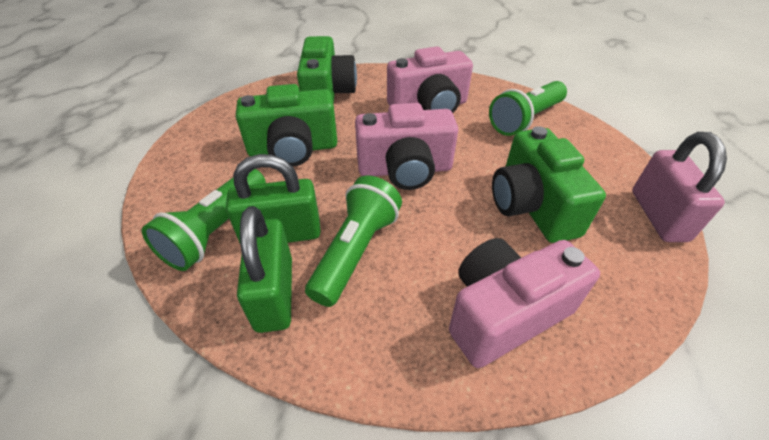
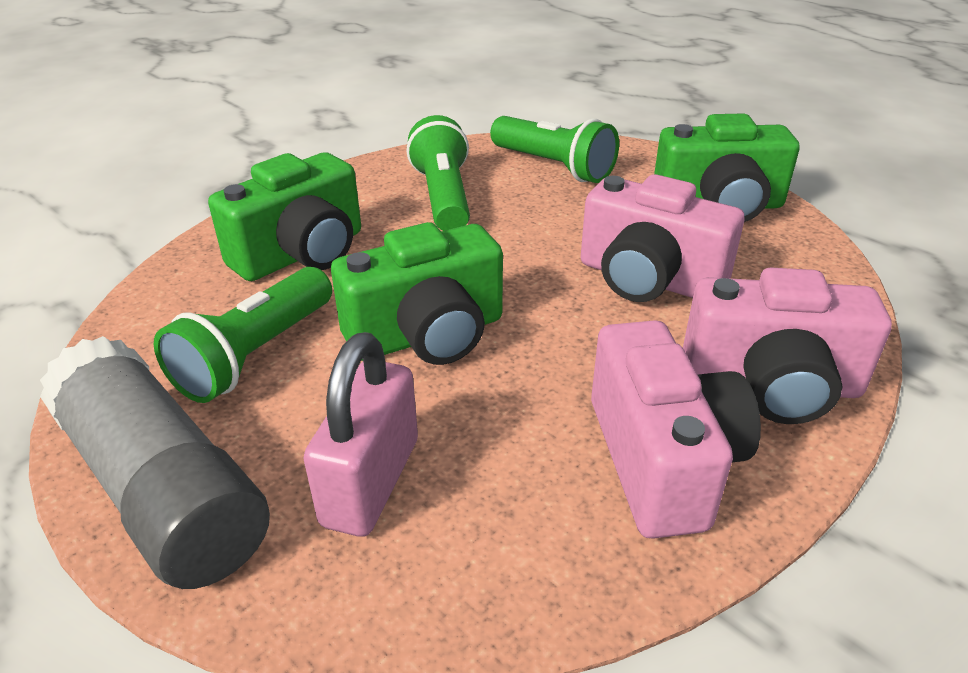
green padlock: [226,154,321,243] [237,206,292,333] = 2 -> none = 0
grey glue stick: none = 0 -> [40,336,270,589] = 1

